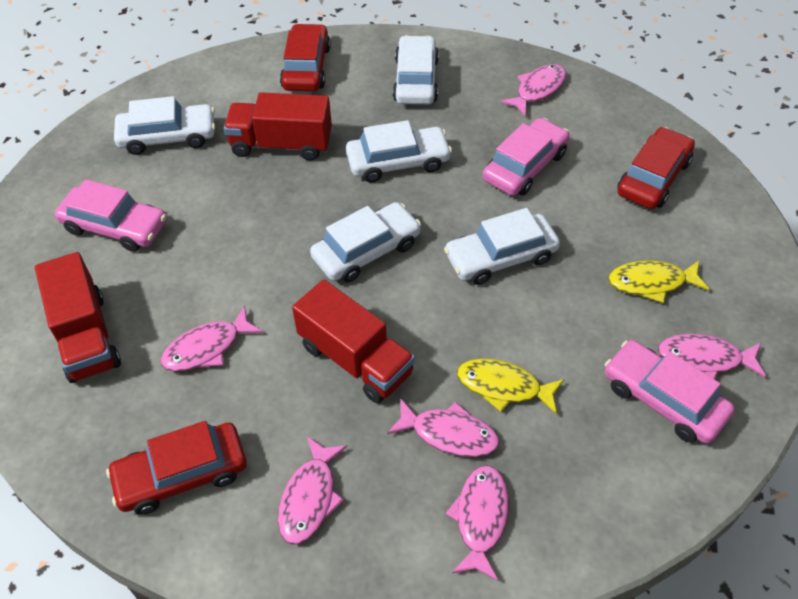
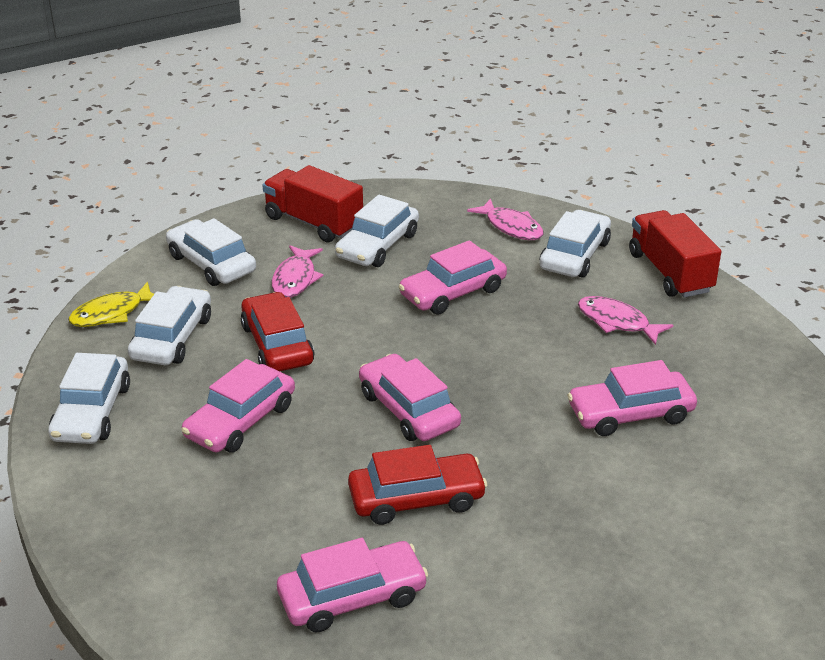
pink car: [55,179,166,252] [483,118,570,196] [605,340,735,444] = 3 -> [182,359,295,453] [277,538,428,633] [359,354,461,441] [398,240,507,315] [567,360,697,436] = 5
pink fish: [161,305,263,372] [278,437,347,544] [387,398,499,457] [446,465,509,581] [500,64,566,116] [658,334,766,380] = 6 -> [272,245,323,298] [467,198,544,240] [578,296,673,345] = 3
red car: [106,421,247,515] [280,24,331,91] [617,127,695,209] = 3 -> [241,292,314,371] [348,445,487,525] = 2
red truck: [35,252,121,383] [224,92,332,161] [292,280,415,404] = 3 -> [263,165,363,243] [629,210,721,298] = 2
yellow fish: [457,359,564,415] [608,260,710,303] = 2 -> [68,282,154,327] = 1

